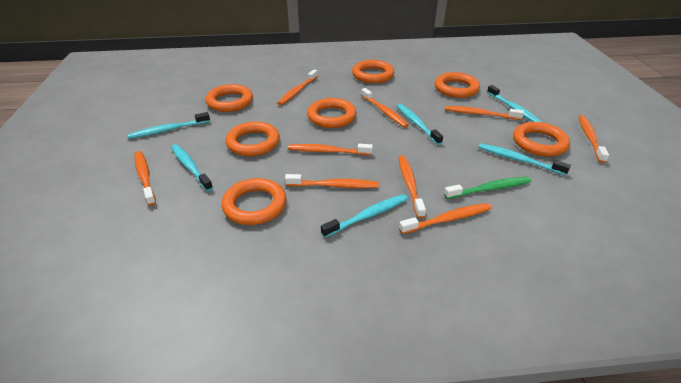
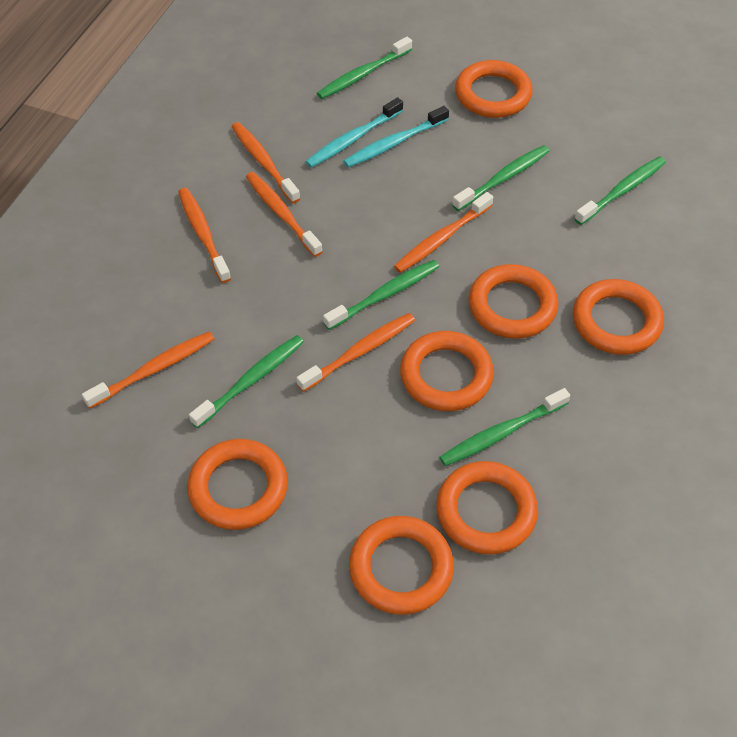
green toothbrush: [444,177,531,199] = 1 -> [189,335,304,428] [317,37,412,99] [323,260,439,330] [440,388,570,466] [452,145,549,211] [574,156,666,225] = 6
orange toothbrush: [134,151,156,206] [277,70,318,105] [285,174,379,188] [288,144,373,155] [361,88,409,128] [398,156,426,218] [399,203,492,234] [445,106,524,120] [578,115,609,163] = 9 -> [82,332,214,409] [178,188,231,283] [232,122,300,204] [246,172,323,257] [296,313,415,392] [394,192,493,273] = 6
turquoise toothbrush: [128,112,210,139] [171,144,213,191] [321,194,408,238] [397,104,443,145] [478,143,571,175] [487,85,542,122] = 6 -> [305,97,403,168] [343,106,449,168] = 2

